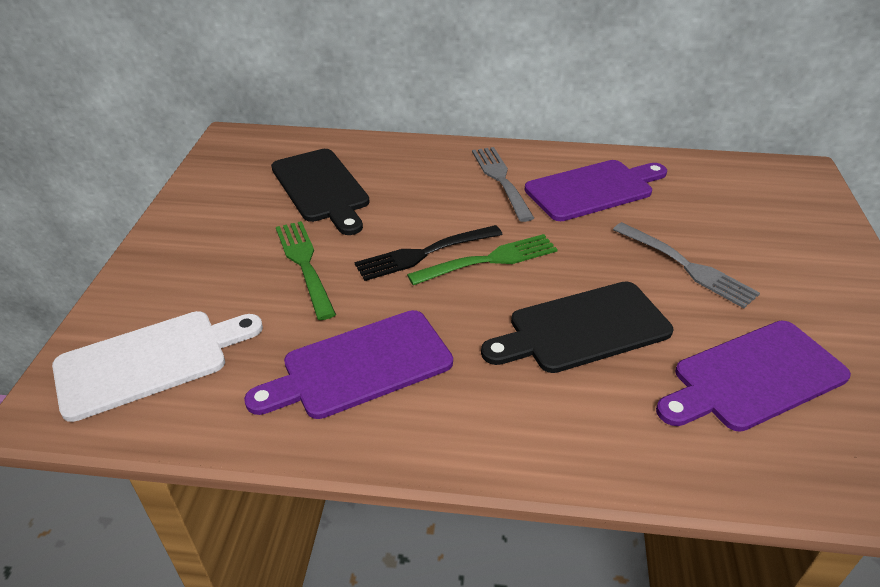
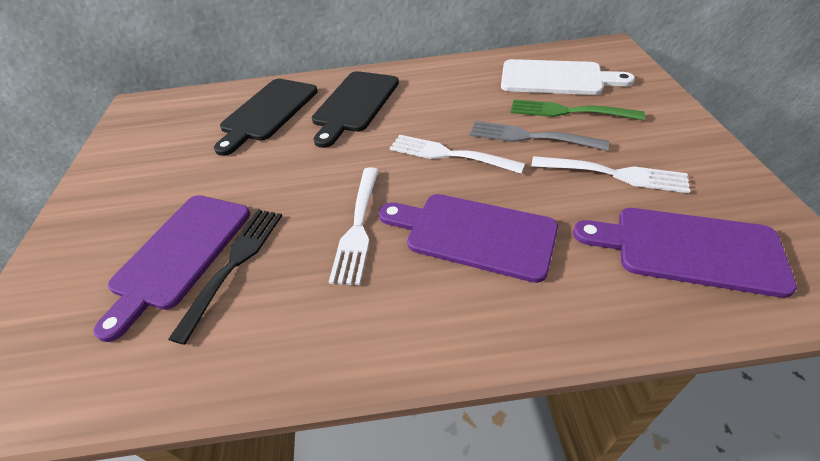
green fork: [276,221,336,320] [407,234,558,285] = 2 -> [511,99,645,120] = 1
grey fork: [472,147,534,222] [613,222,760,308] = 2 -> [470,121,609,151] = 1
white fork: none = 0 -> [329,167,379,285] [390,135,525,174] [531,156,690,193] = 3

